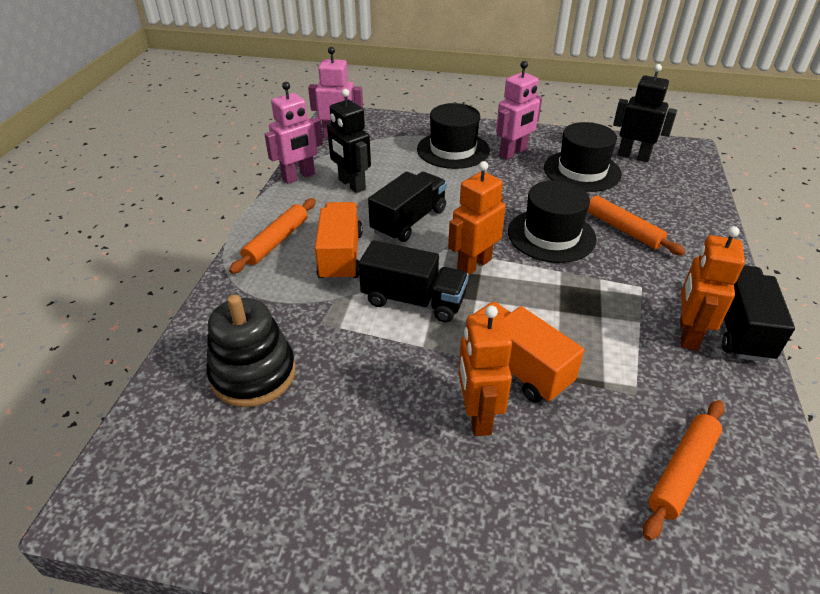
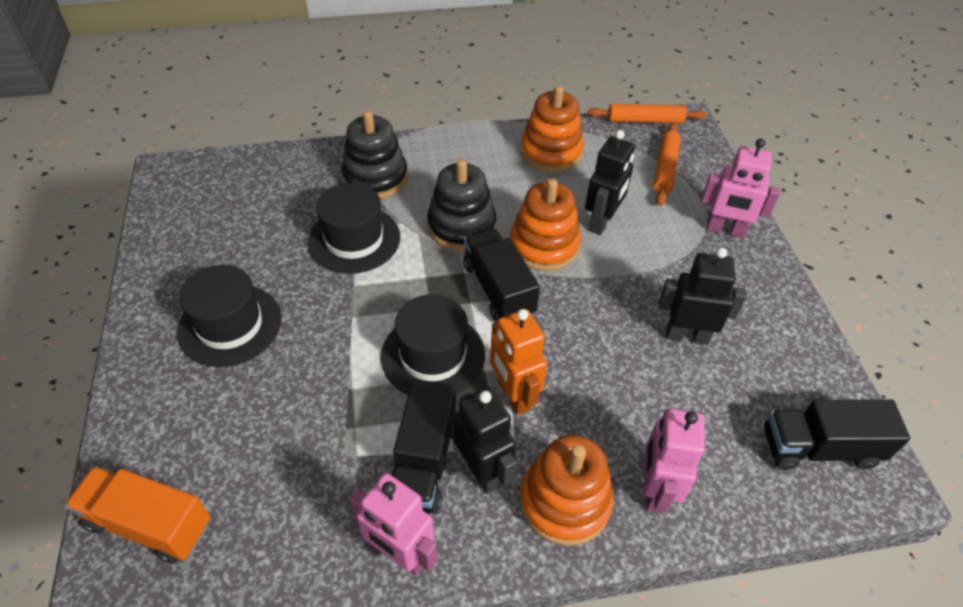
black robot: [327,89,371,193] [613,64,677,162] = 2 -> [453,387,517,494] [585,130,635,235] [659,248,746,345] = 3
black stacking toy: [206,295,296,407] = 1 -> [341,110,408,199] [427,159,496,251] = 2
orange robot: [448,161,506,275] [458,305,512,436] [680,226,745,351] = 3 -> [490,309,547,415] = 1
orange rolling pin: [229,198,316,274] [587,196,685,255] [643,400,725,541] = 3 -> [588,104,707,123] [653,122,681,206] = 2
orange stacking toy: none = 0 -> [510,179,581,271] [520,435,614,546] [521,85,584,172] = 3
orange truck: [315,202,363,282] [466,302,585,403] = 2 -> [65,466,211,563] = 1

